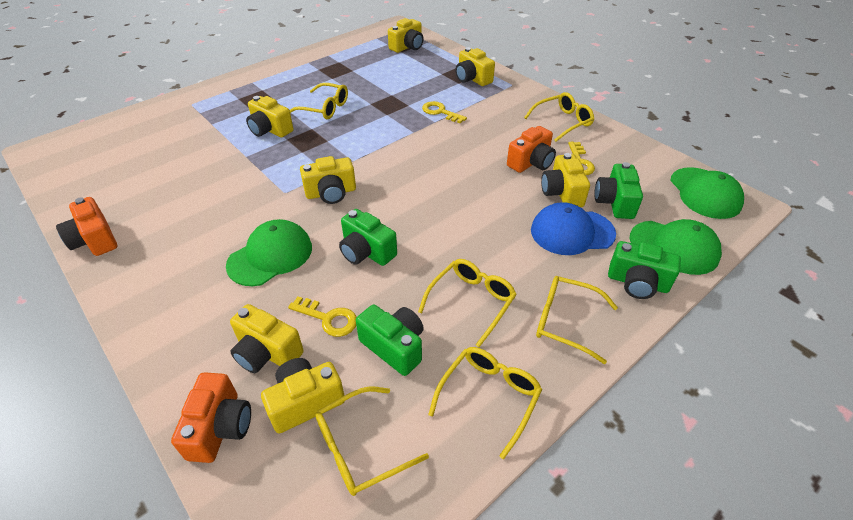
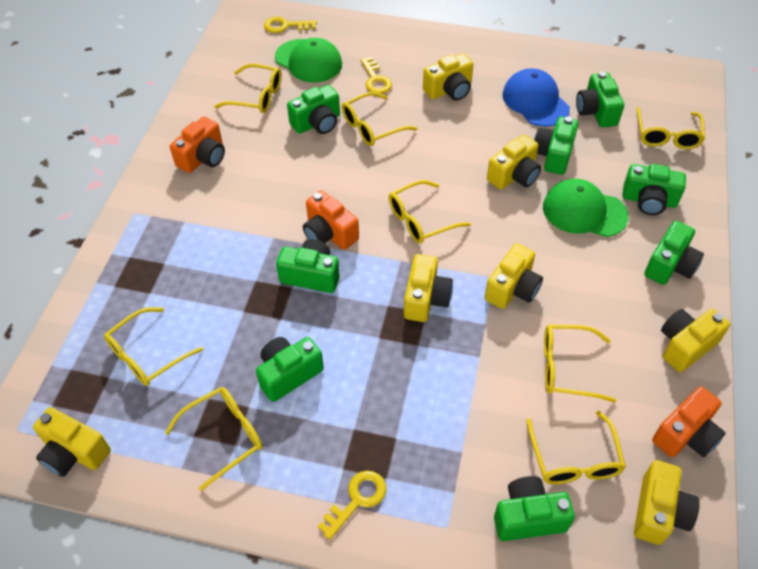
green camera: [339,209,397,266] [356,304,424,376] [594,162,643,219] [608,241,681,299] = 4 -> [256,337,324,402] [276,239,340,293] [287,85,340,134] [494,476,575,541] [534,117,578,175] [576,72,624,127] [622,164,686,215] [644,221,704,285] = 8
green cap: [226,219,312,286] [630,219,722,275] [670,167,744,219] = 3 -> [275,38,342,82] [543,179,629,237] = 2
yellow glasses: [290,83,348,119] [315,386,429,496] [418,259,517,347] [428,347,542,459] [524,92,594,142] [536,276,618,364] = 6 -> [104,307,203,386] [165,387,263,491] [214,63,282,113] [342,92,417,146] [389,180,471,244] [526,411,626,485] [544,324,616,403] [636,107,705,149] = 8

